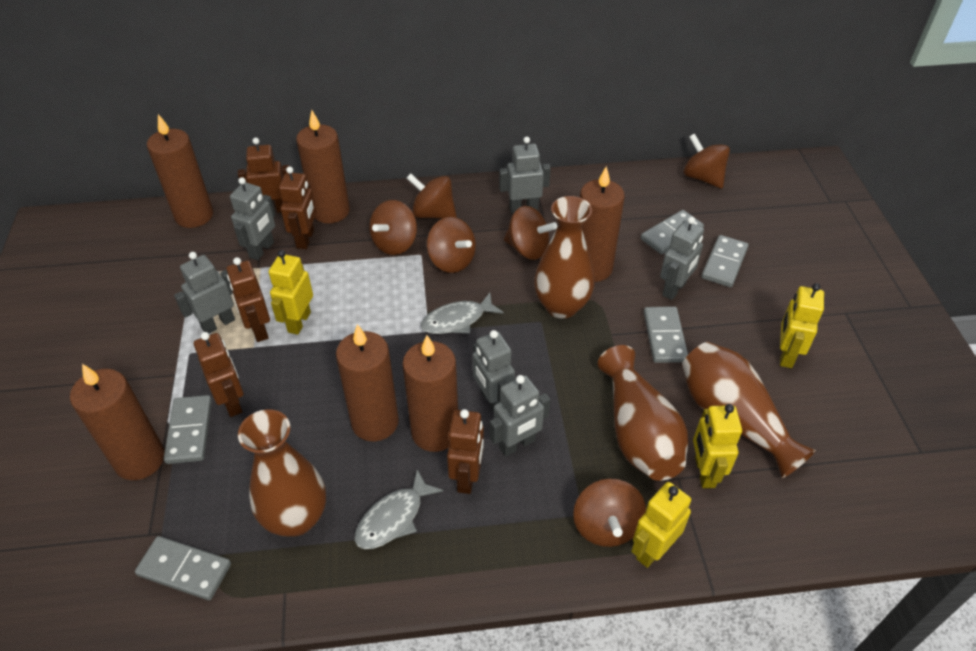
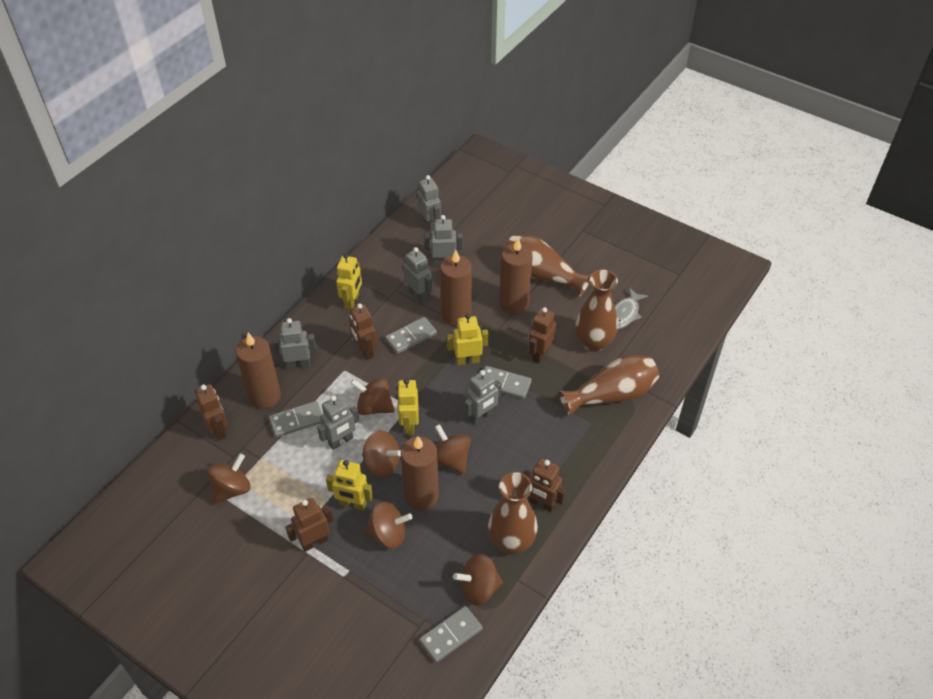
brown candle: [70,364,164,480] [147,114,213,228] [296,110,350,223] [336,324,399,441] [403,335,458,452] [580,166,625,282] = 6 -> [236,333,281,409] [401,436,439,510] [440,250,472,326] [500,238,533,314] = 4
grey domino: [135,536,231,600] [164,395,212,464] [641,210,704,254] [644,306,688,363] [701,235,749,287] = 5 -> [269,401,322,437] [385,317,437,354] [419,606,483,663] [484,366,532,399] = 4
grey fish: [355,469,443,549] [421,293,504,334] = 2 -> [615,287,648,329] = 1

